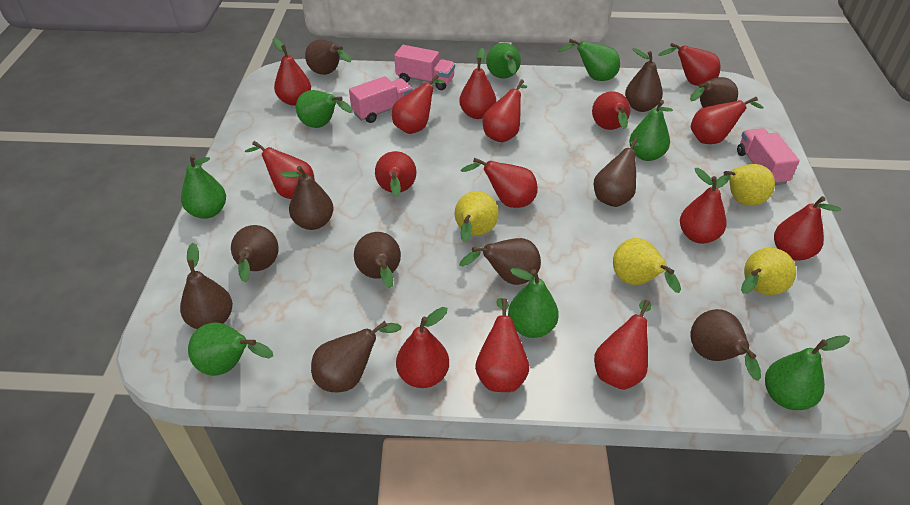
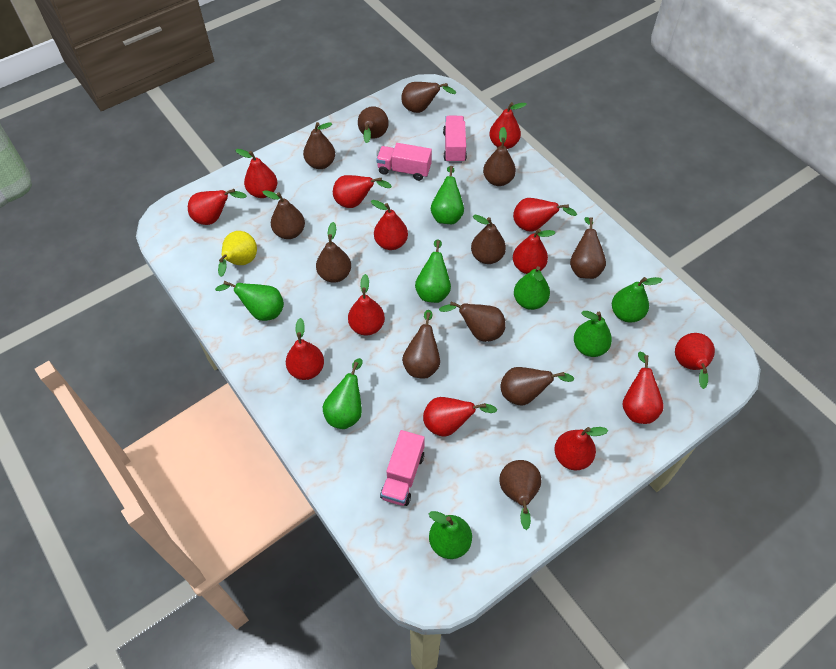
brown pear: [180,243,233,329] [231,225,279,282] [281,166,334,230] [305,39,351,75] [311,321,401,392] [354,232,401,288] [460,238,541,285] [594,137,640,207] [625,48,663,112] [690,77,738,108] [690,309,761,381] = 11 -> [263,190,305,239] [303,122,335,169] [316,222,351,283] [358,106,389,143] [401,82,456,113] [402,310,440,378] [439,302,506,342] [471,215,506,264] [483,127,516,186] [499,460,541,530] [500,367,574,406] [570,217,606,279] = 12
red pear: [245,141,315,199] [273,38,311,106] [375,151,416,197] [392,74,445,134] [396,307,449,388] [459,48,496,119] [460,158,538,208] [475,298,529,392] [482,79,527,142] [592,91,630,130] [594,300,652,390] [658,43,720,86] [680,168,727,244] [691,97,763,144] [774,196,841,261] = 15 -> [188,189,247,225] [235,149,277,198] [286,318,324,380] [333,175,392,208] [348,274,385,335] [371,200,408,250] [423,397,497,437] [489,102,527,149] [513,198,577,232] [513,229,555,274] [554,427,608,470] [622,351,664,424] [675,333,715,389] = 13
yellow pear: [455,191,499,242] [613,238,681,293] [712,164,775,206] [741,248,796,295] = 4 -> [218,231,257,277] = 1

